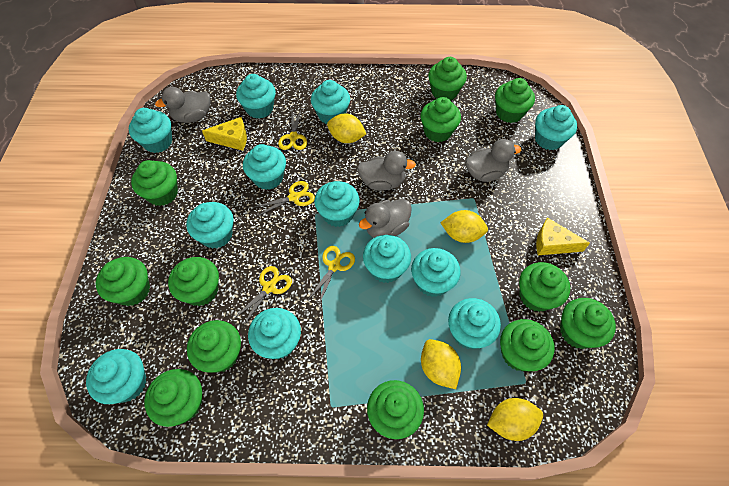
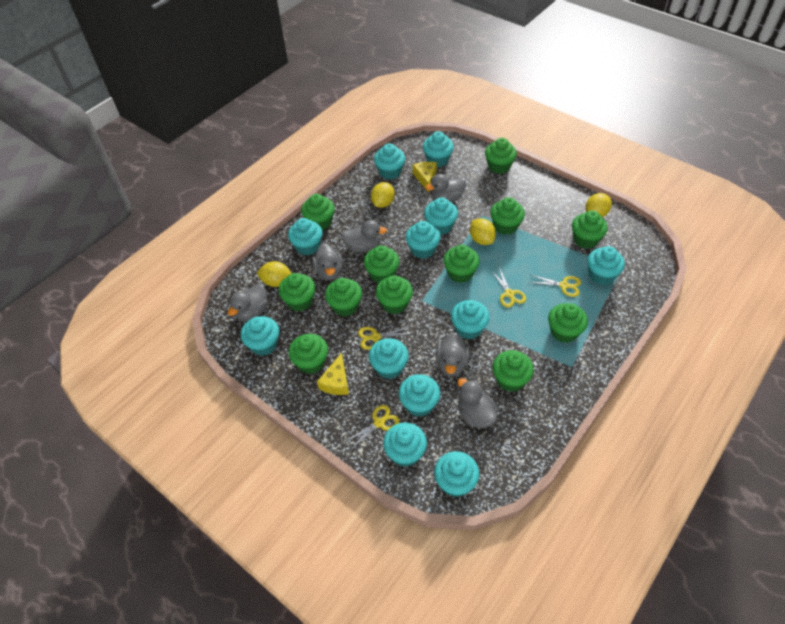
grey duck: [155,87,211,123] [357,151,416,191] [359,199,412,238] [465,139,521,182] = 4 -> [228,284,268,321] [312,243,343,280] [341,220,387,252] [425,174,466,202] [436,333,470,376] [458,378,498,428] = 6

